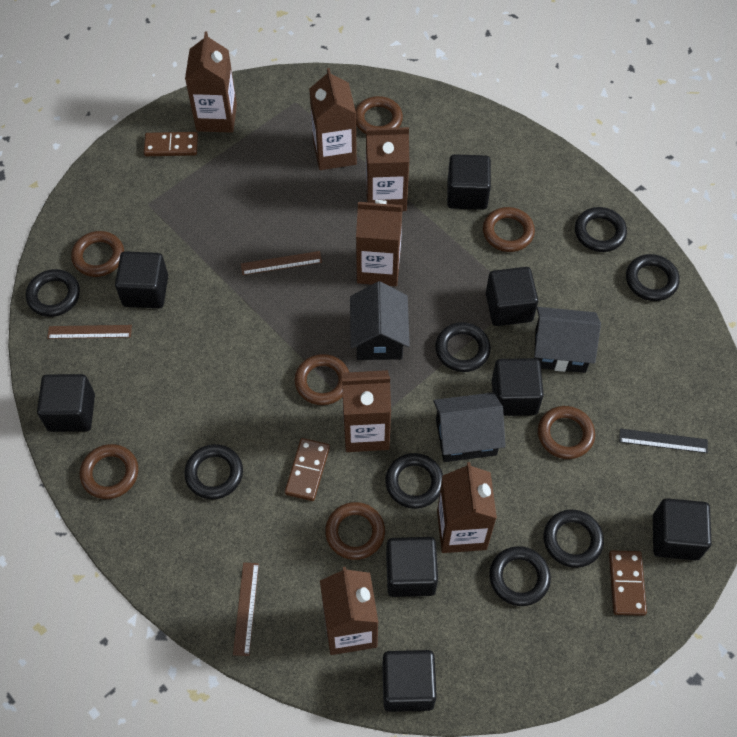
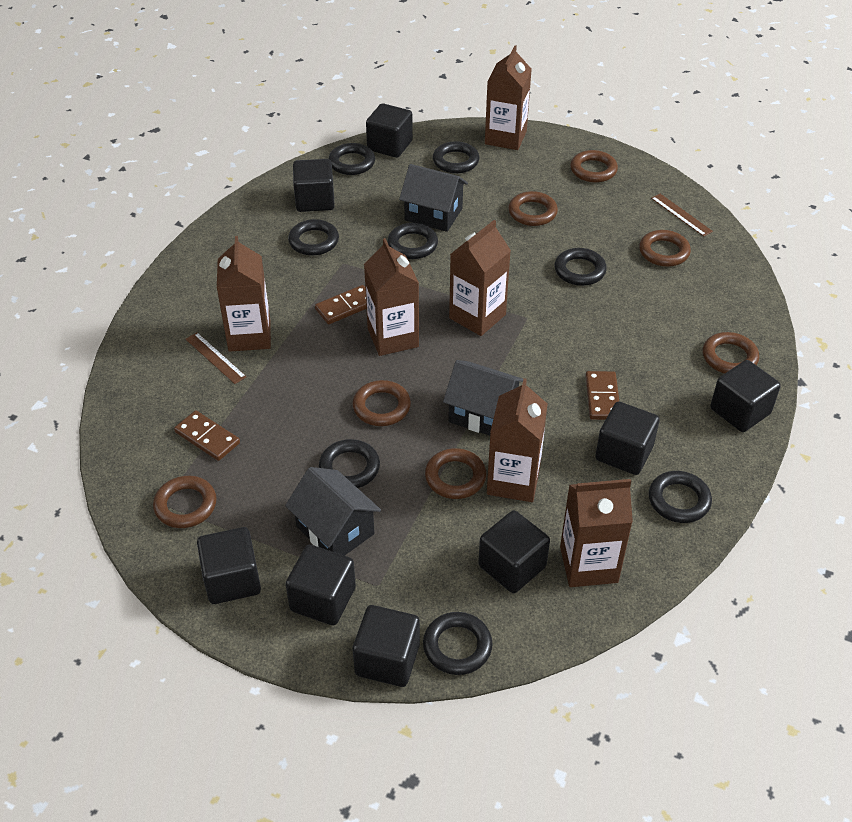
black ruler: [619,429,708,453] = 1 -> none = 0
brown carton: [185,31,237,133] [309,68,357,170] [320,567,378,655] [342,370,391,452] [356,200,403,286] [366,127,409,211] [437,462,497,553] = 7 -> [217,236,271,352] [364,238,419,356] [449,220,511,336] [485,45,532,150] [487,378,548,502] [560,479,633,587] = 6
brown ruler: [47,325,132,339] [233,562,259,656] [241,251,322,275] = 3 -> [186,332,247,384] [651,194,713,237] = 2

